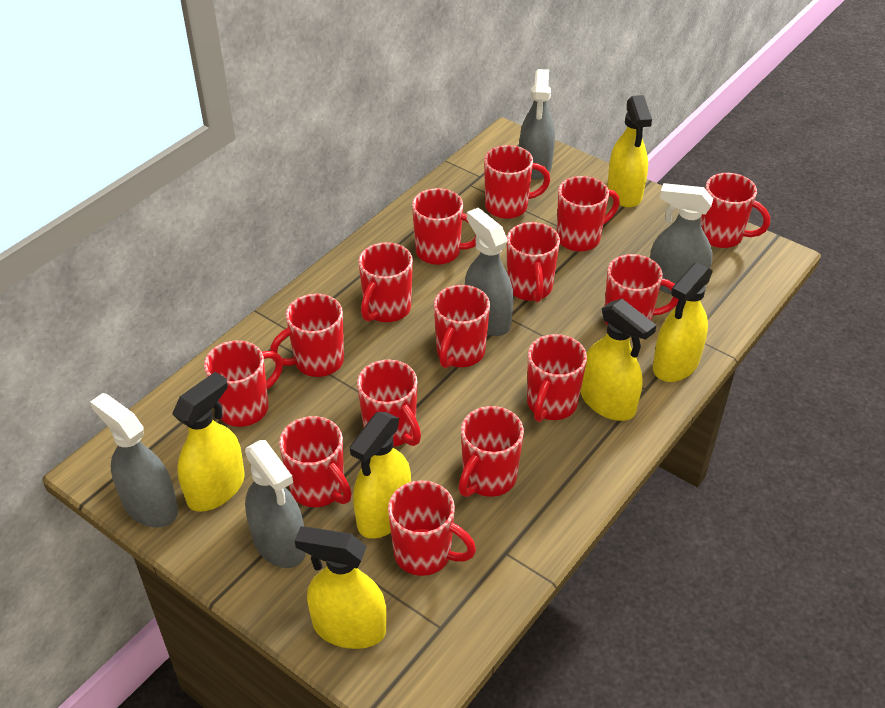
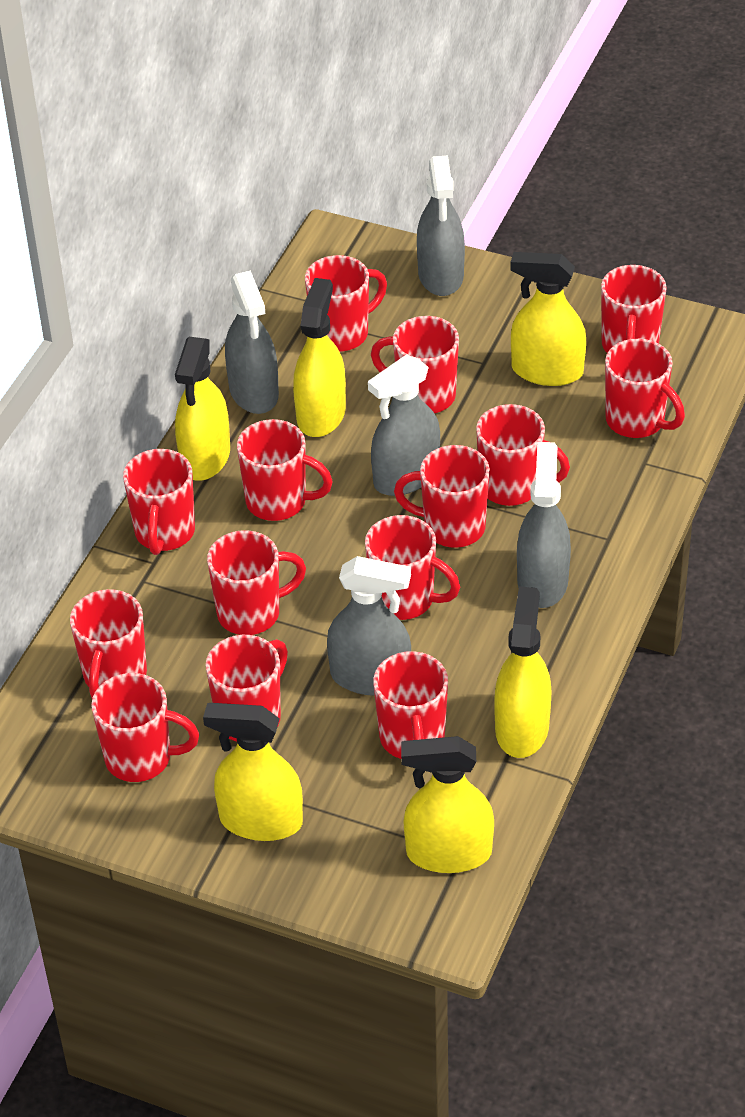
red mug: [204,340,283,427] [270,294,344,377] [279,416,352,507] [357,360,421,447] [358,242,413,322] [388,480,476,576] [412,188,476,265] [434,285,490,368] [458,406,524,497] [484,145,550,219] [507,222,560,302] [527,334,587,422] [557,176,620,252] [605,254,679,325] [700,173,770,248] = 15 -> [70,589,147,698] [91,673,199,782] [123,449,195,555] [206,635,288,741] [207,530,306,635] [237,419,333,521] [305,255,387,352] [365,515,460,620] [371,316,459,413] [373,651,448,759] [394,445,490,548] [476,404,570,506] [601,265,667,353] [605,339,685,438] = 14

